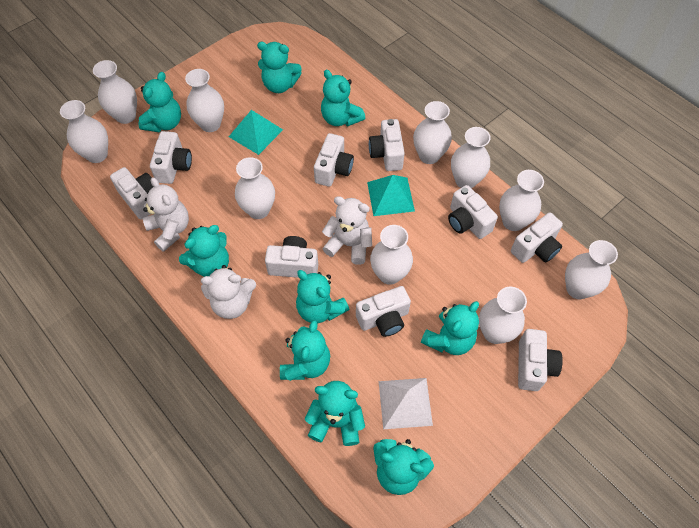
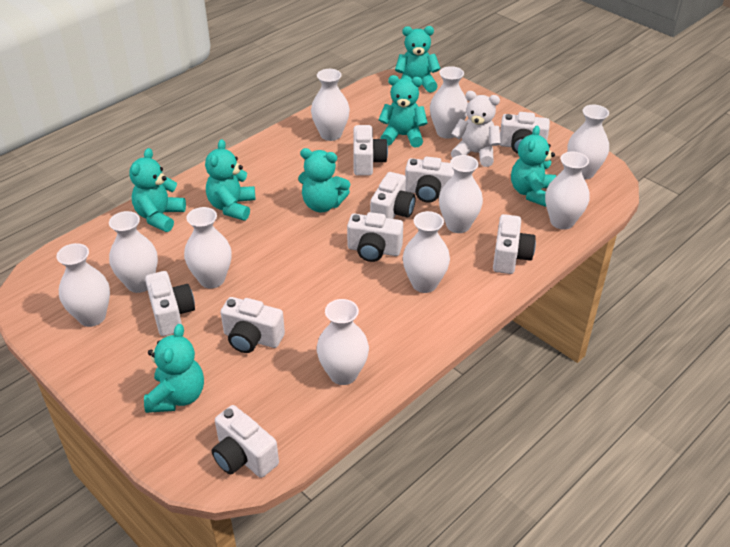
turquoise pyramid: [229,110,283,155] [367,175,415,216] = 2 -> none = 0
turquoise teddy bear: [138,72,181,132] [179,225,229,277] [257,42,302,93] [280,320,330,381] [296,270,350,324] [305,381,365,446] [321,70,365,126] [373,439,434,495] [421,301,479,355] = 9 -> [129,148,186,232] [144,324,204,413] [205,139,256,221] [298,148,350,213] [378,75,428,148] [395,26,441,93] [511,126,556,207] = 7
white pyramid: [379,378,433,429] = 1 -> none = 0
white teddy bear: [143,177,189,252] [201,265,256,319] [322,196,372,265] = 3 -> [451,91,501,167] = 1

